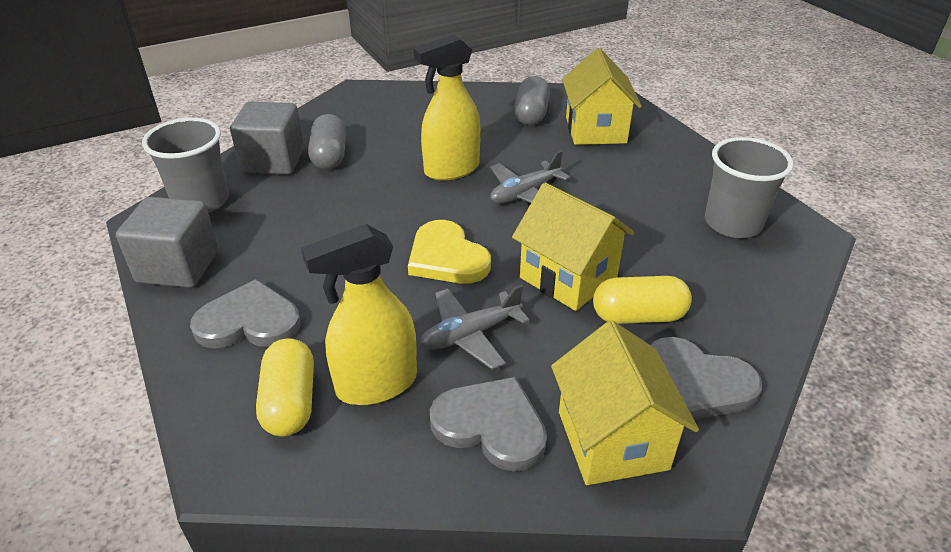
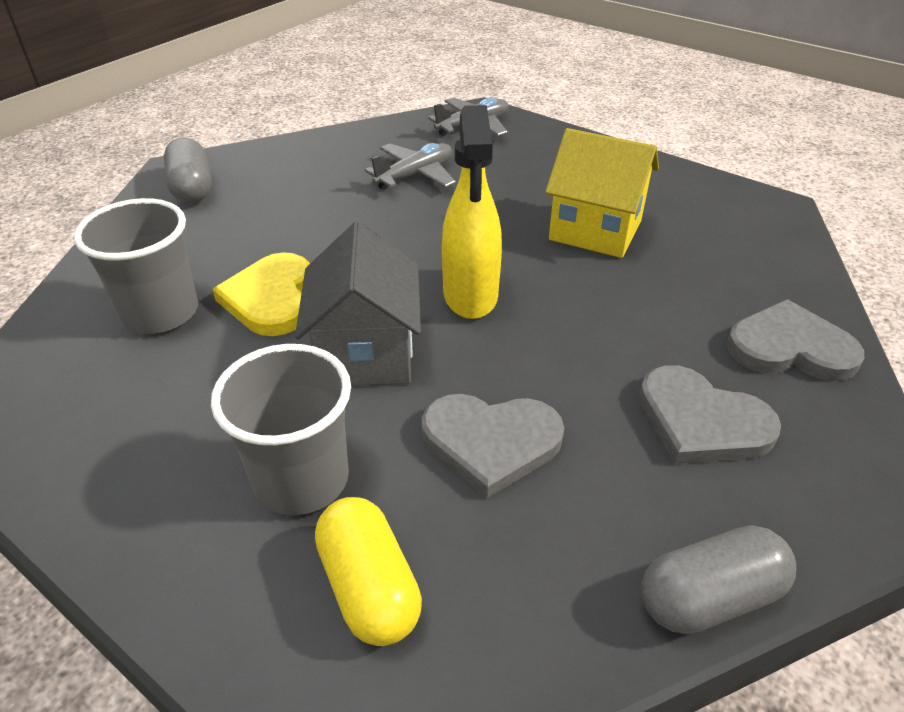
grey cube: [116,197,218,288] [230,102,304,175] = 2 -> none = 0
grey house: none = 0 -> [295,221,421,386] = 1
yellow capsule: [256,338,314,436] [593,276,692,324] = 2 -> [315,497,422,646] = 1
yellow house: [512,182,634,311] [551,320,699,485] [562,48,642,145] = 3 -> [545,128,659,258] = 1
yellow spray bottle: [301,224,417,405] [414,34,481,181] = 2 -> [442,105,502,319] = 1

